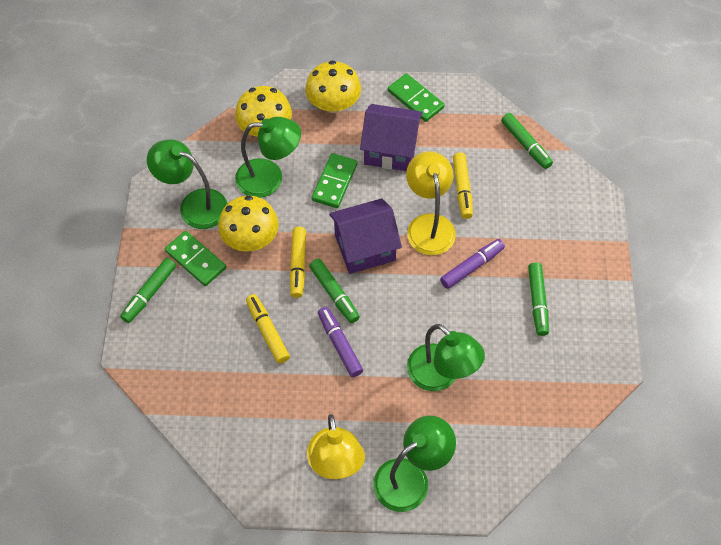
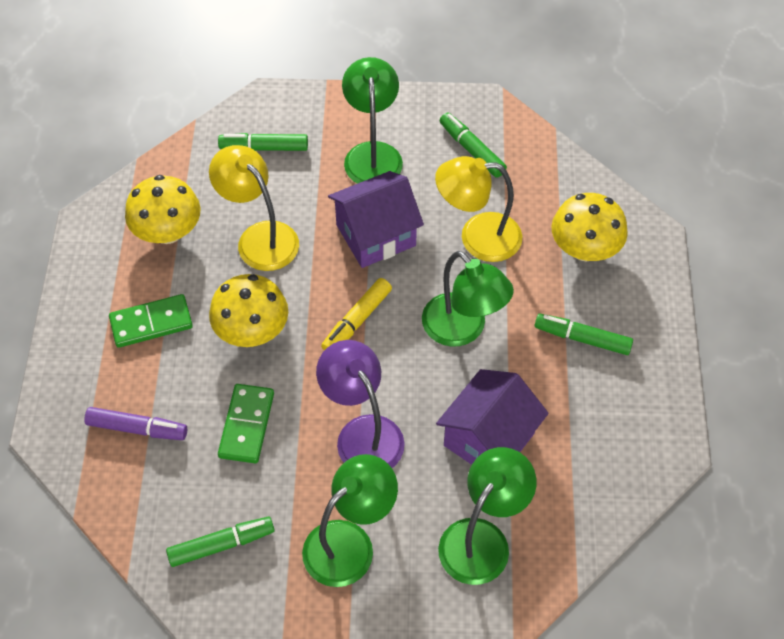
green domino: [165,231,226,286] [312,153,357,208] [388,73,445,122] = 3 -> [109,294,193,348] [218,384,274,463] = 2
purple lamp: none = 0 -> [316,340,405,468] = 1
purple marker: [318,307,363,377] [440,239,505,289] = 2 -> [84,407,187,440] = 1
yellow marker: [246,294,290,364] [290,227,306,298] [453,152,473,219] = 3 -> [321,278,392,351] = 1

